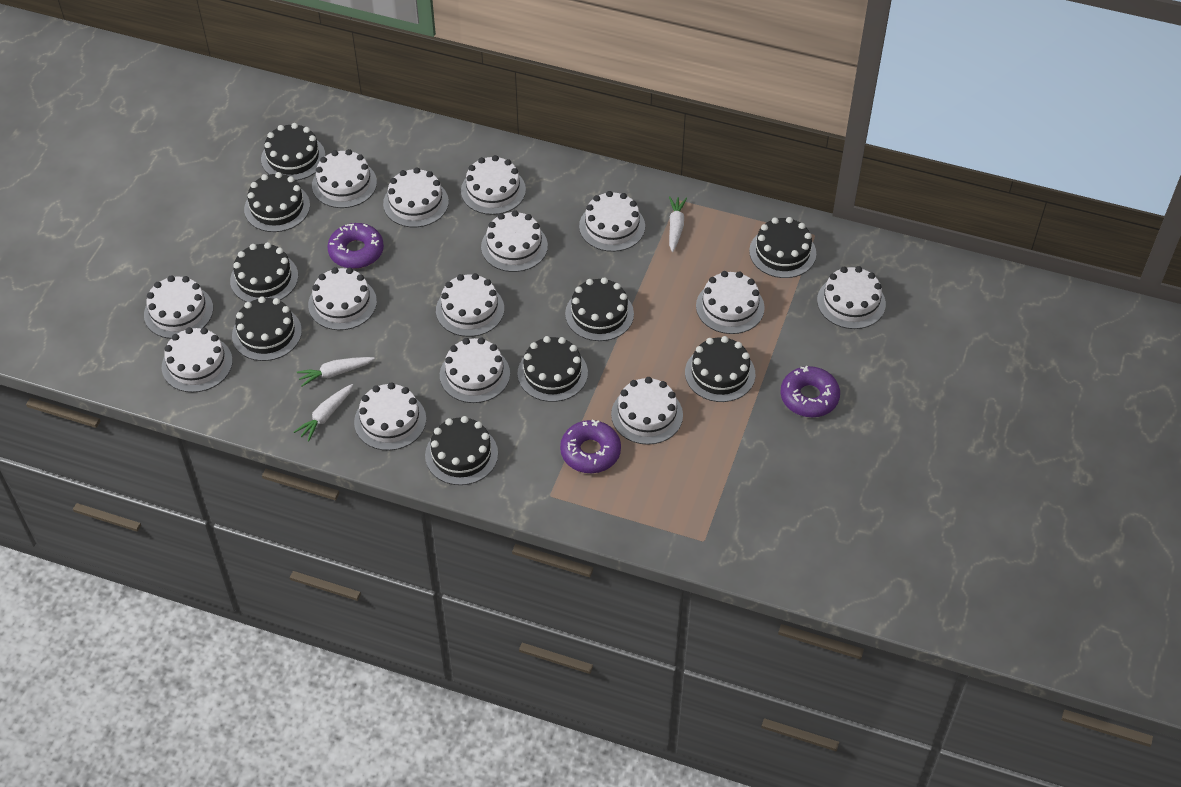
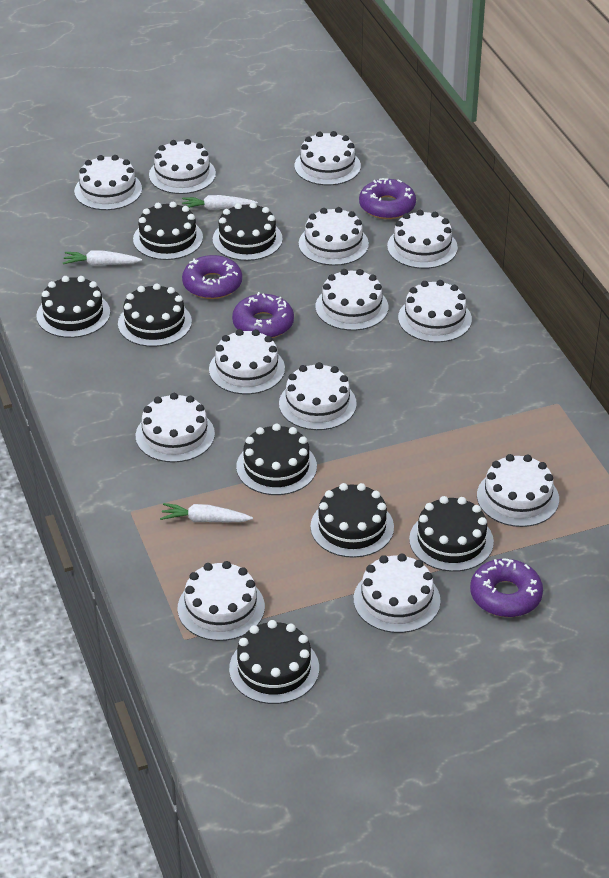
black cake: [230,242,298,302] [232,296,302,361] [244,172,310,232] [261,123,325,181] [425,416,498,485] [517,336,588,402] [565,277,634,341] [685,336,755,402] [749,217,816,278] = 9 -> [36,276,110,338] [118,283,192,347] [133,202,203,260] [213,202,283,261] [229,620,319,704] [236,424,317,495] [310,483,394,558] [409,496,494,572] = 8
purple donut: [327,223,384,269] [560,419,621,473] [780,365,840,417] = 3 -> [182,255,242,299] [232,292,294,338] [359,178,416,219] [470,558,543,617] = 4
white cake: [144,275,213,339] [162,327,233,392] [308,267,377,330] [312,149,377,208] [354,382,426,451] [383,168,449,227] [436,273,504,337] [440,338,510,403] [461,155,526,215] [481,210,548,272] [579,191,645,252] [611,377,683,445] [696,271,765,334] [817,266,886,329] = 14 -> [74,155,142,210] [136,393,215,463] [149,139,216,194] [178,561,265,641] [209,329,285,394] [279,362,357,430] [295,131,361,185] [299,207,369,266] [315,269,388,331] [354,554,441,633] [387,210,458,269] [398,280,472,343] [477,454,559,527] = 13

